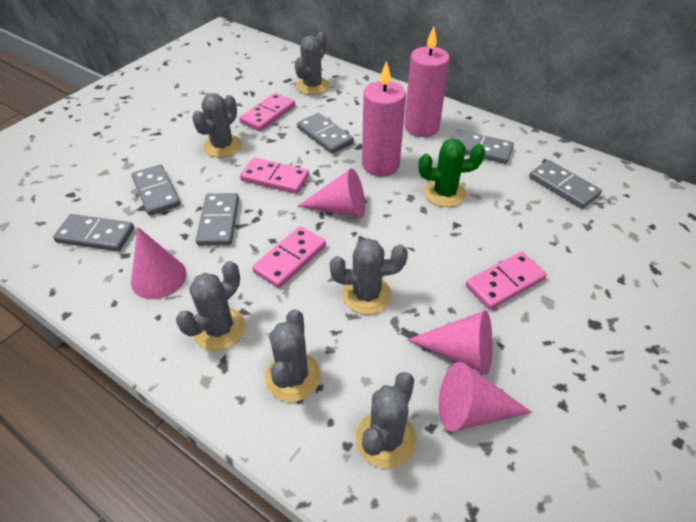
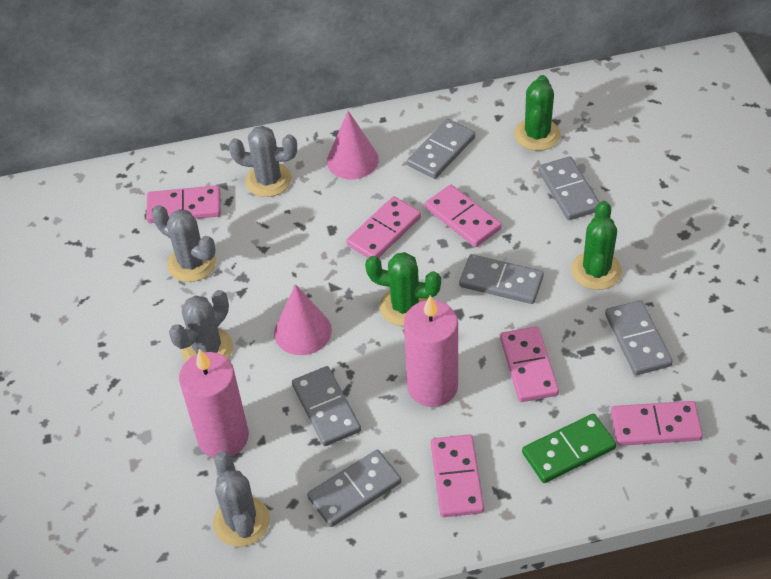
green cactus: [418,139,485,207] = 1 -> [365,252,441,326] [514,75,560,151] [571,201,622,290] = 3
green domino: none = 0 -> [522,414,616,483] = 1
grey cactus: [176,261,246,351] [192,93,242,158] [265,309,321,402] [295,32,329,95] [330,238,408,315] [356,372,416,469] = 6 -> [152,205,216,282] [169,290,233,362] [213,451,270,547] [229,126,297,197] = 4
pink cone: [131,227,186,299] [298,168,365,218] [407,310,492,375] [439,362,532,431] = 4 -> [274,284,332,355] [327,111,379,179] = 2
pink domino: [239,93,295,131] [240,157,309,194] [252,226,326,288] [466,252,547,310] = 4 -> [146,185,221,223] [346,196,421,258] [425,185,502,247] [431,434,484,517] [500,326,559,402] [611,401,703,446] = 6

